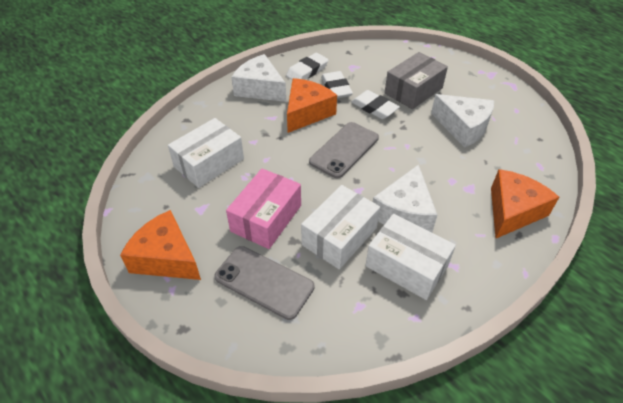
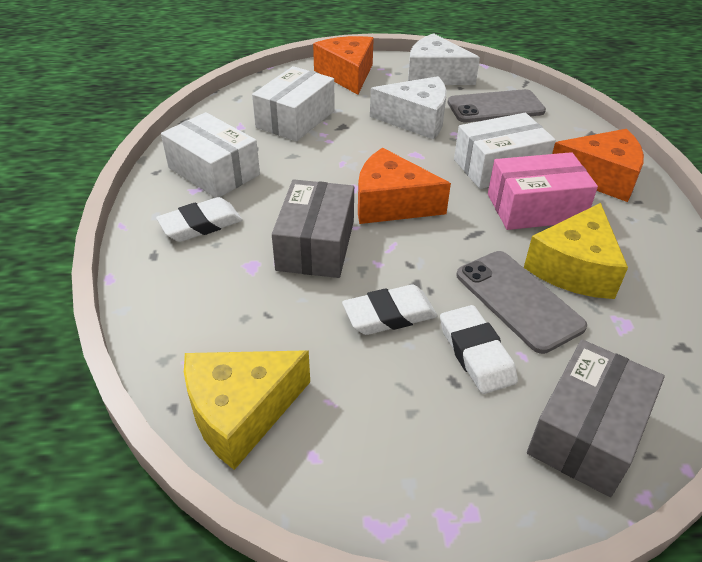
grey box: [385,52,448,109] = 1 -> [272,179,354,278] [527,340,665,497] = 2
white cheese: [231,54,286,102] [373,164,437,232] [431,94,494,148] = 3 -> [370,76,447,140] [408,33,480,85] = 2
yellow cheese: none = 0 -> [184,350,310,470] [524,203,628,299] = 2

